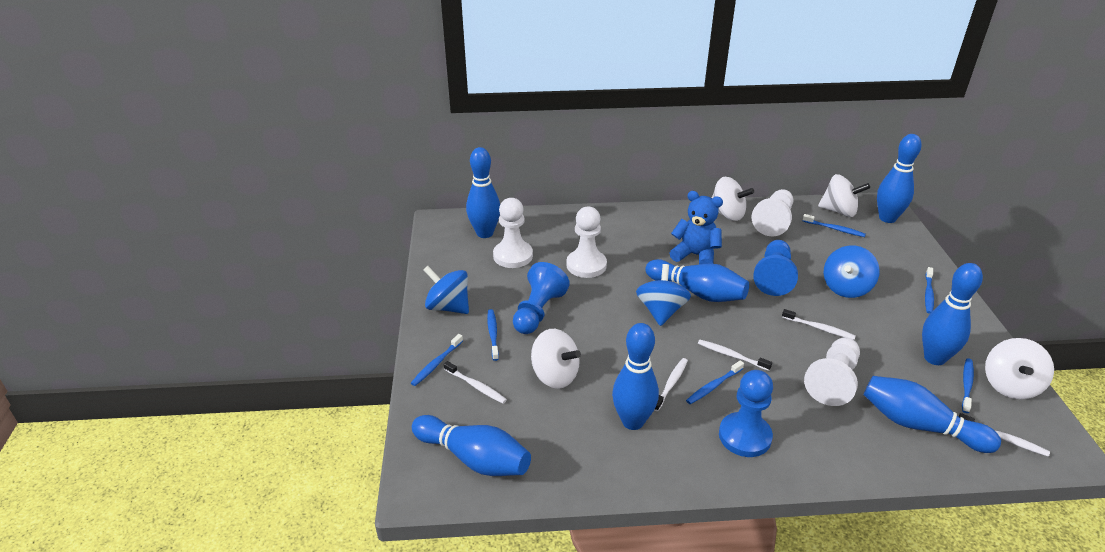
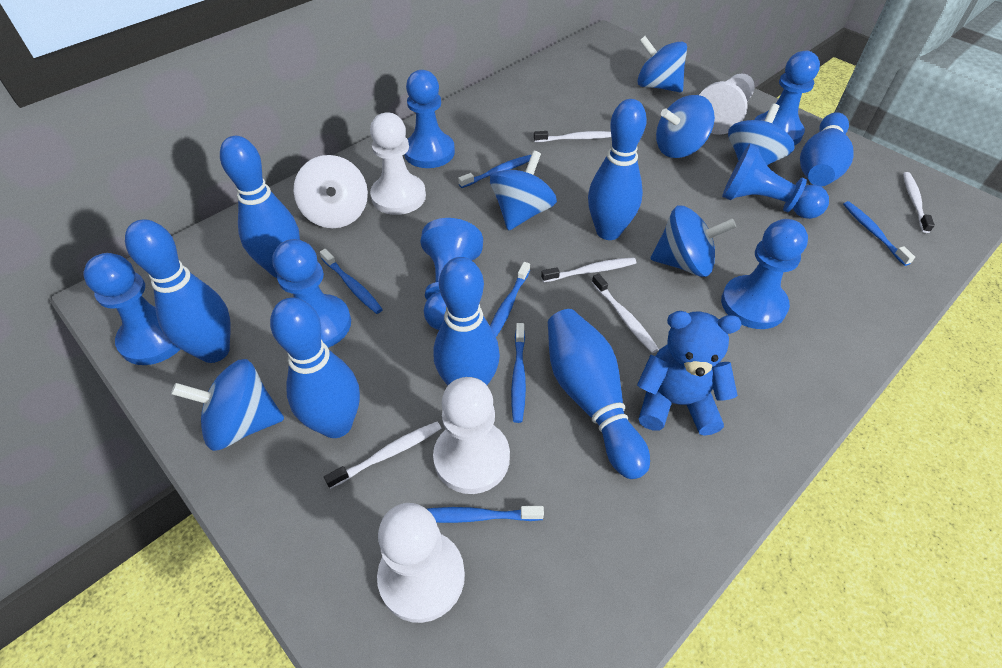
blue pawn: [513,262,570,334] [719,370,773,457] [753,240,798,296] = 3 -> [83,253,180,365] [272,239,351,348] [404,70,455,168] [420,218,483,330] [721,219,808,329] [722,144,829,219] [755,51,820,145] = 7
blue spinning top: [423,266,469,314] [636,264,691,326] [824,245,880,298] = 3 -> [171,359,284,451] [490,151,557,231] [637,36,687,92] [650,206,736,277] [656,95,715,158] [728,104,795,165] = 6
white spinning top: [531,329,581,389] [712,177,754,221] [818,174,870,217] [985,338,1054,399] = 4 -> [293,155,368,228] = 1

